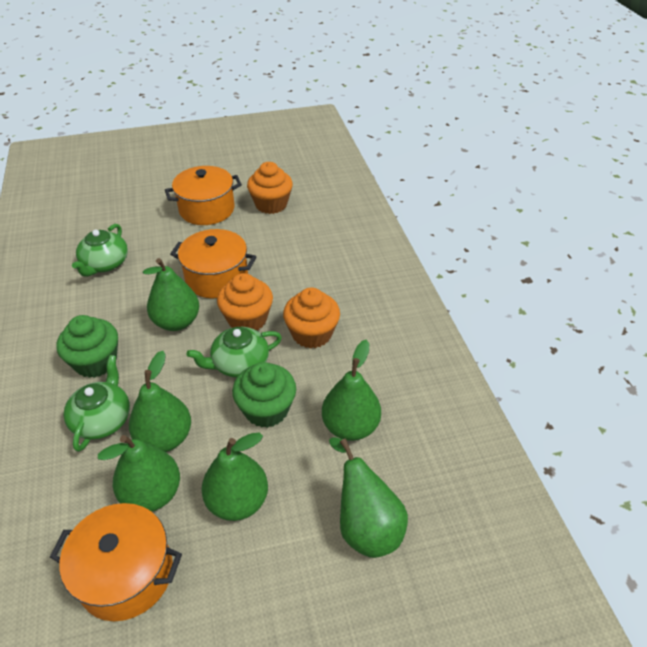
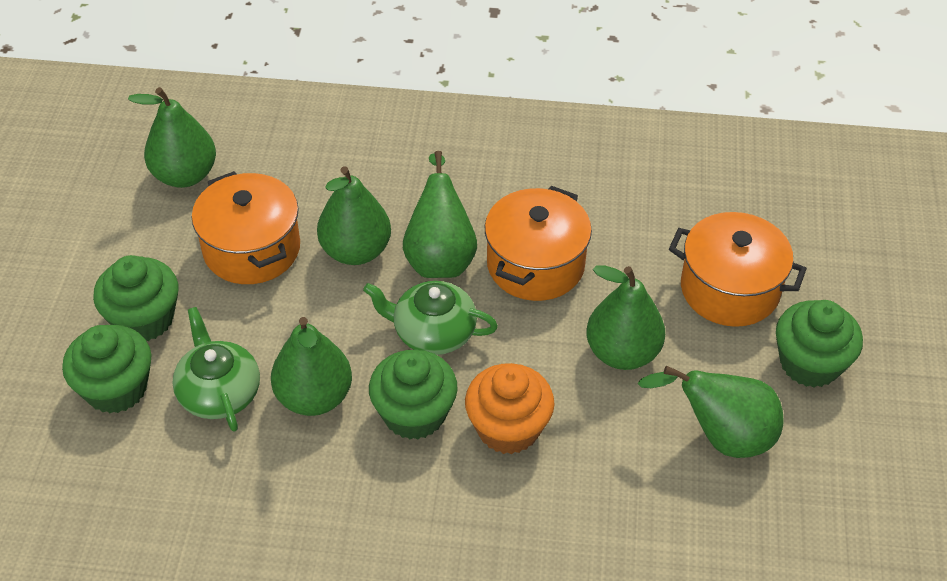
green cupcake: [57,315,118,378] [232,362,296,428] = 2 -> [62,325,152,413] [93,255,178,341] [369,350,458,440] [776,300,863,388] = 4
green teapot: [63,355,130,452] [72,224,128,277] [187,327,282,378] = 3 -> [172,307,260,432] [363,281,498,355] = 2
orange cupcake: [217,273,273,330] [247,162,293,214] [283,287,340,349] = 3 -> [465,363,555,454] = 1

